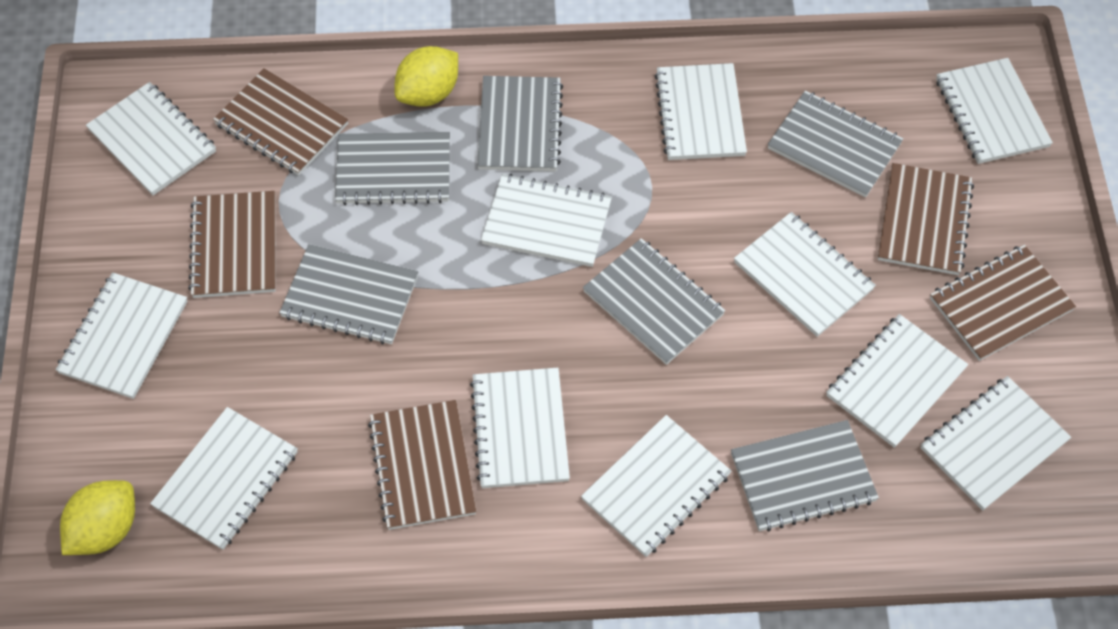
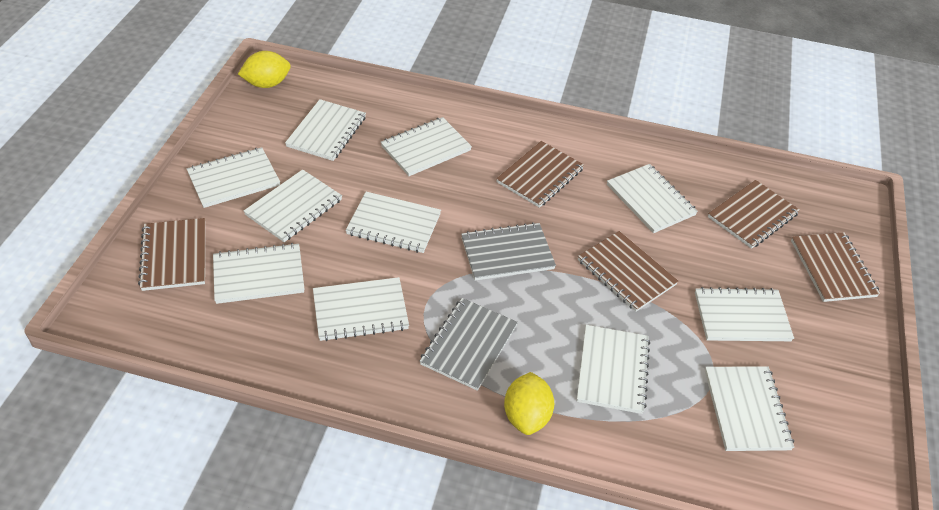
grey notebook: [279,244,418,344] [335,132,450,205] [477,76,563,171] [583,238,726,365] [731,420,879,532] [768,91,903,197] = 6 -> [420,298,518,391] [461,222,556,281] = 2

